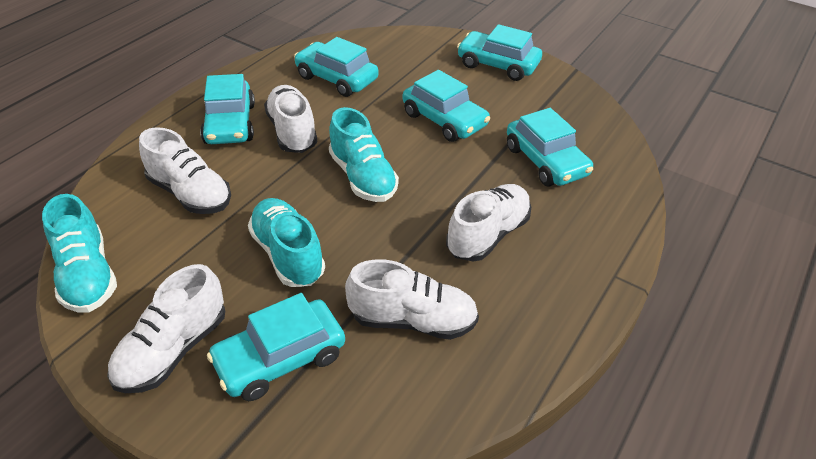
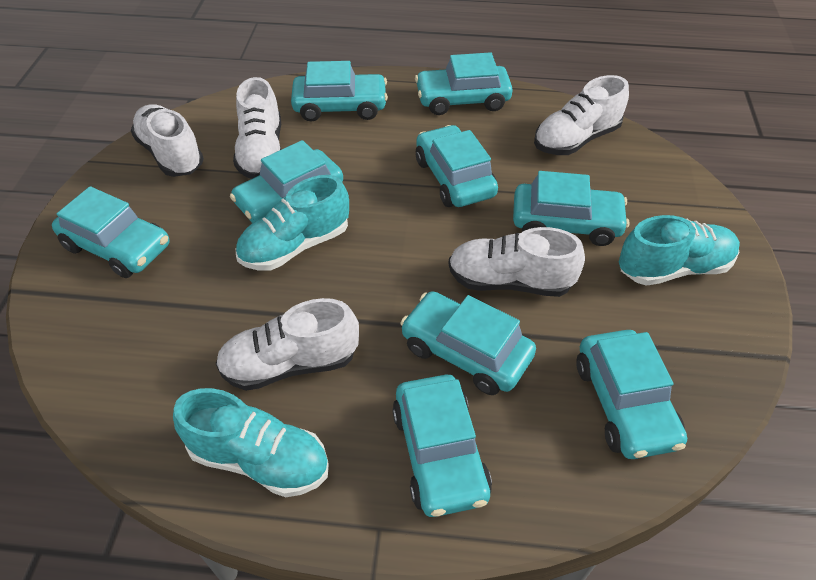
turquoise car: [200,74,255,144] [207,293,345,401] [294,37,378,97] [403,70,490,142] [457,24,542,81] [507,108,593,187] = 6 -> [52,186,169,278] [230,140,343,223] [291,61,388,121] [392,375,492,517] [401,291,536,395] [415,52,513,115] [416,125,498,207] [513,171,629,246] [576,330,687,459] = 9

